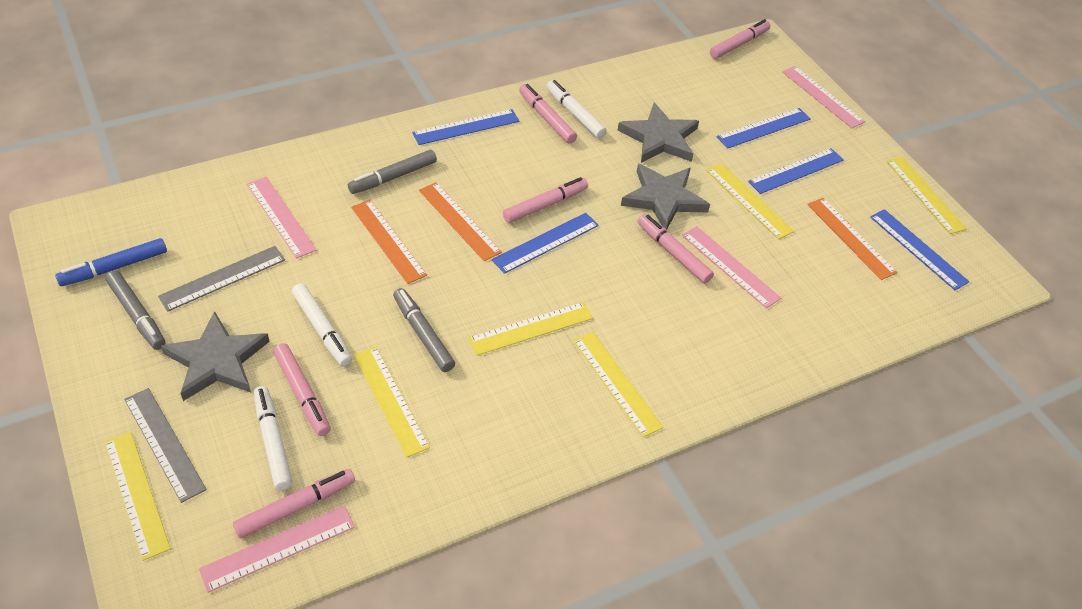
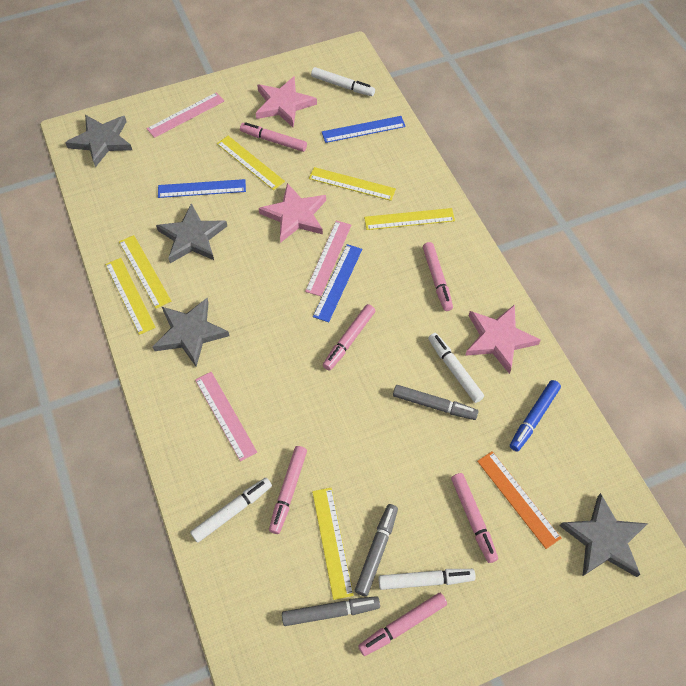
blue ruler: [412,109,519,145] [492,213,599,274] [717,108,811,149] [748,148,844,194] [870,209,969,290] = 5 -> [158,179,246,198] [313,244,362,322] [322,116,406,143] = 3
grey ruler: [124,388,207,503] [158,246,285,312] = 2 -> none = 0
grey star: [161,311,270,401] [617,103,699,163] [621,164,710,230] = 3 -> [65,115,132,167] [153,298,229,367] [156,203,227,263] [560,493,648,577] = 4
orange ruler: [351,200,427,284] [419,182,502,261] [807,198,898,280] = 3 -> [477,451,561,549] = 1
pink ruler: [199,505,355,593] [247,177,317,259] [682,226,781,308] [782,66,865,128] = 4 -> [147,92,224,138] [195,372,257,462] [305,220,351,296] = 3
pink star: none = 0 -> [256,76,317,127] [259,183,326,243] [465,304,541,374] = 3
white marker: [254,386,292,491] [292,283,352,366] [546,80,607,139] = 3 -> [190,478,272,543] [311,67,375,96] [378,569,476,590] [428,333,484,403] = 4

